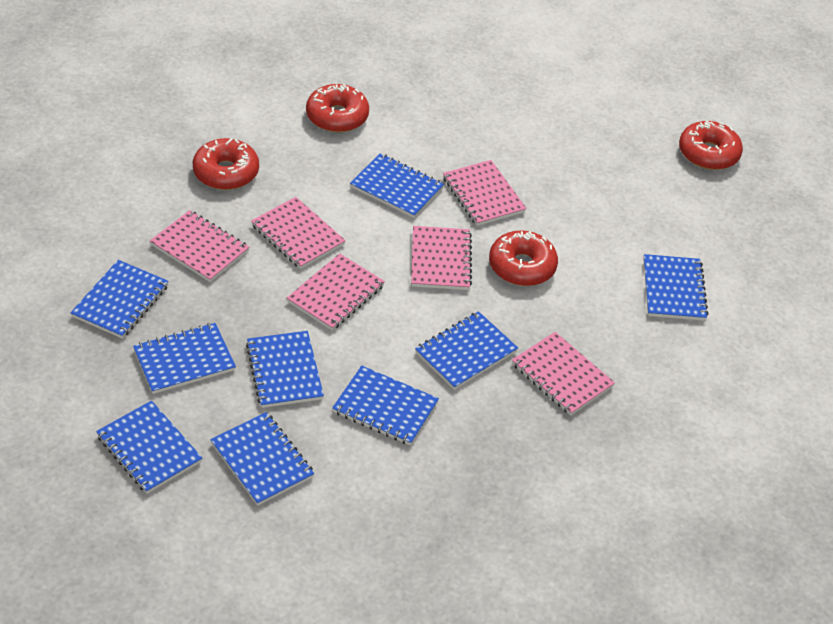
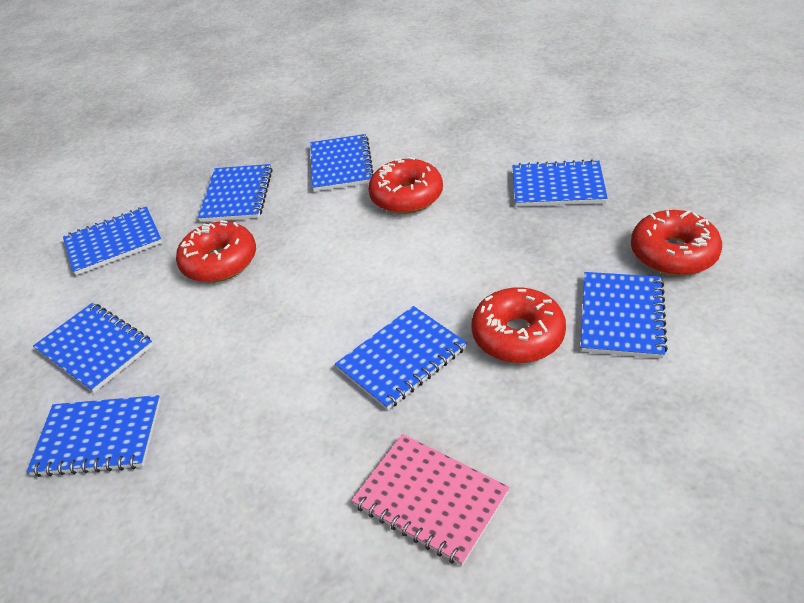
blue notebook: [70,260,169,339] [96,401,202,494] [133,323,236,394] [210,412,314,506] [246,331,324,408] [332,366,439,445] [350,153,444,218] [415,311,518,390] [643,254,708,321] = 9 -> [27,395,161,477] [33,303,153,393] [63,206,162,275] [198,164,273,222] [310,134,373,192] [335,306,467,410] [512,159,608,207] [581,272,668,359] = 8
pink notebook: [150,210,249,282] [251,197,346,269] [287,253,385,330] [411,226,472,290] [443,160,527,226] [512,332,615,415] = 6 -> [352,434,510,566] = 1

